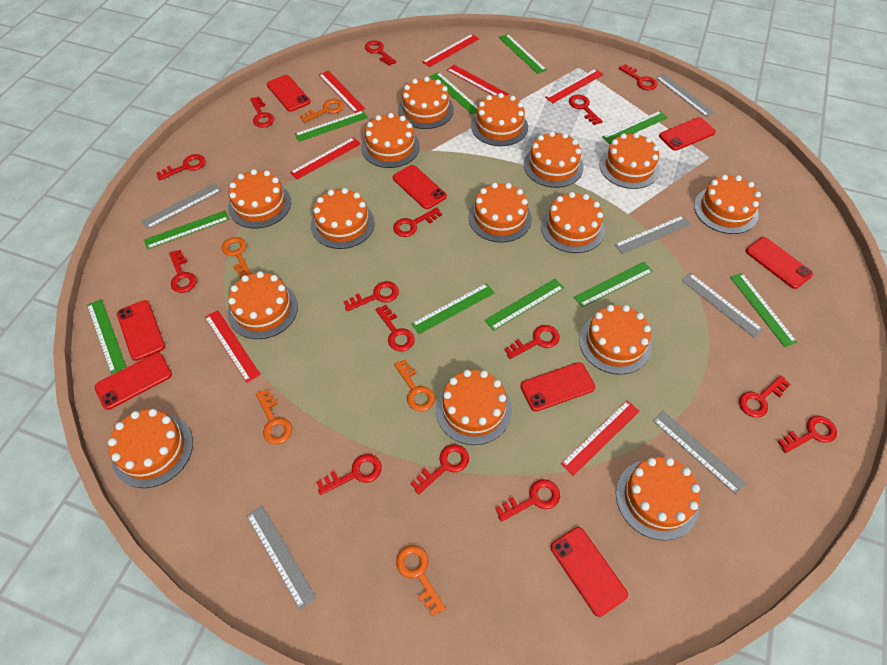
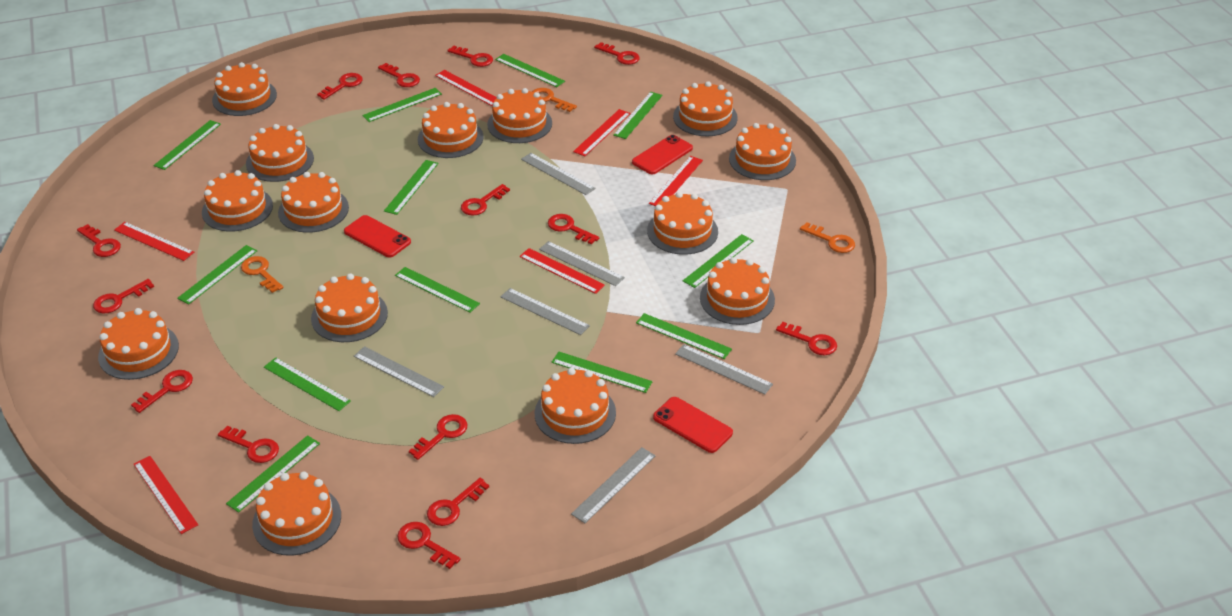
green ruler: [87,299,126,374] [144,210,230,249] [295,111,368,142] [411,283,495,334] [430,72,478,115] [484,279,564,331] [499,34,547,74] [574,262,653,307] [602,111,668,144] [730,273,797,347] = 10 -> [153,120,221,170] [177,245,257,304] [226,435,320,513] [264,357,351,411] [362,88,442,122] [384,160,439,215] [395,267,480,313] [495,54,565,87] [552,352,653,393] [613,92,663,139] [636,313,732,359] [683,234,754,288] = 12
orange cake: [108,409,193,488] [228,169,291,228] [228,271,298,339] [311,188,375,249] [361,113,420,168] [398,77,454,129] [435,370,512,445] [468,183,532,243] [471,93,528,146] [524,131,584,188] [541,192,605,253] [579,305,652,375] [599,133,660,189] [616,457,700,541] [694,175,761,234] = 15 -> [98,308,179,380] [202,170,273,232] [212,62,277,116] [246,124,314,182] [252,472,341,556] [278,172,349,233] [311,273,388,342] [418,102,484,158] [487,88,552,143] [535,368,616,444] [647,192,718,255] [673,81,738,136] [700,257,775,325] [729,123,796,180] = 14
orange key: [222,237,252,278] [256,389,292,444] [300,99,344,123] [394,360,435,411] [396,545,446,616] = 5 -> [241,256,283,293] [532,88,577,112] [800,222,855,253] = 3
red key: [156,154,206,180] [169,250,197,293] [250,97,274,127] [316,454,382,495] [343,281,399,311] [365,40,396,66] [375,305,415,351] [393,207,442,237] [411,444,469,495] [496,479,560,522] [504,325,560,359] [569,95,603,125] [619,64,657,90] [739,375,791,417] [778,416,837,453] = 15 -> [77,224,121,257] [93,279,154,314] [131,370,193,413] [218,426,279,463] [317,73,363,100] [378,63,420,87] [397,522,461,569] [409,414,467,460] [427,478,489,526] [447,46,493,67] [461,184,510,216] [548,214,599,244] [594,42,640,65] [776,322,837,355] = 14
red phone: [94,353,172,410] [117,300,165,361] [267,75,311,112] [393,165,447,209] [520,362,595,411] [550,527,628,617] [659,117,716,151] [746,237,813,289] = 8 -> [344,215,411,258] [632,135,693,174] [653,397,733,453] = 3
red ruler: [204,310,261,383] [290,137,361,180] [319,71,365,113] [422,34,479,67] [447,65,509,95] [545,69,604,103] [561,401,640,476] = 7 -> [114,222,194,261] [134,456,198,534] [435,70,497,106] [520,248,605,294] [573,109,631,156] [649,156,703,206] = 6

